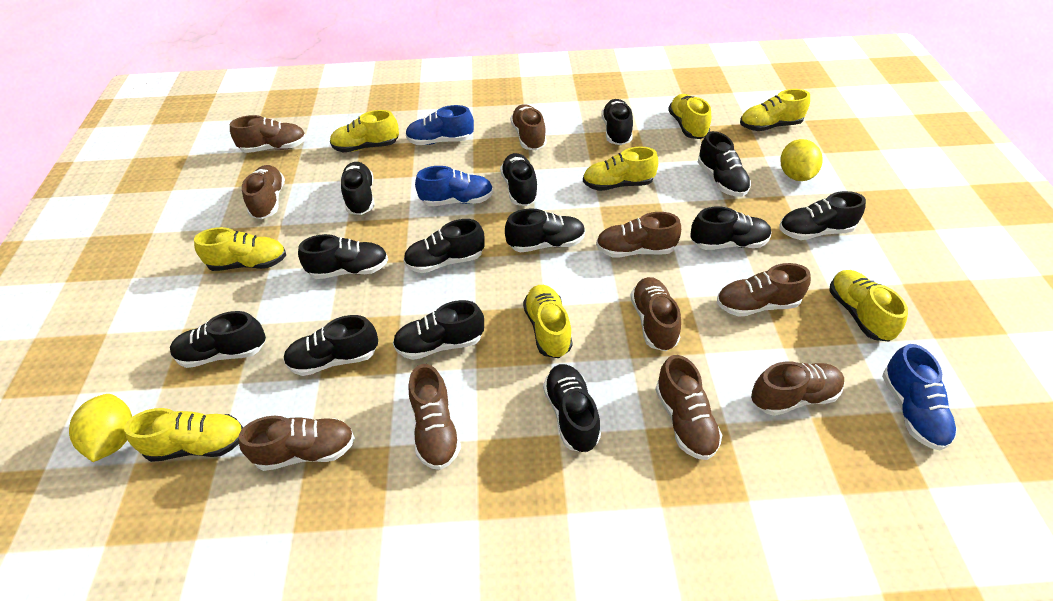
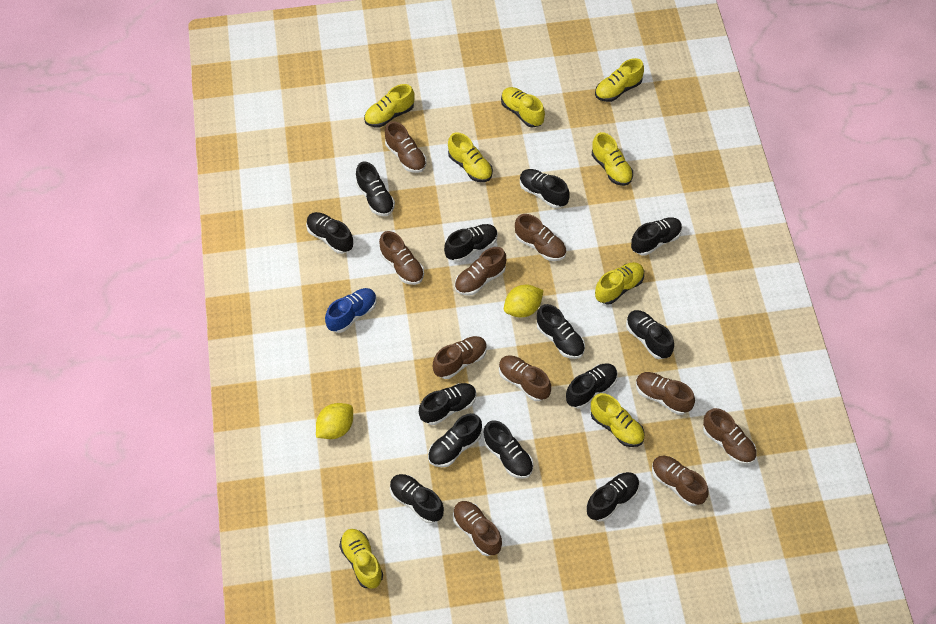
blue shoe: [405,105,474,145] [415,166,493,206] [882,344,957,450] = 3 -> [325,288,377,333] = 1

